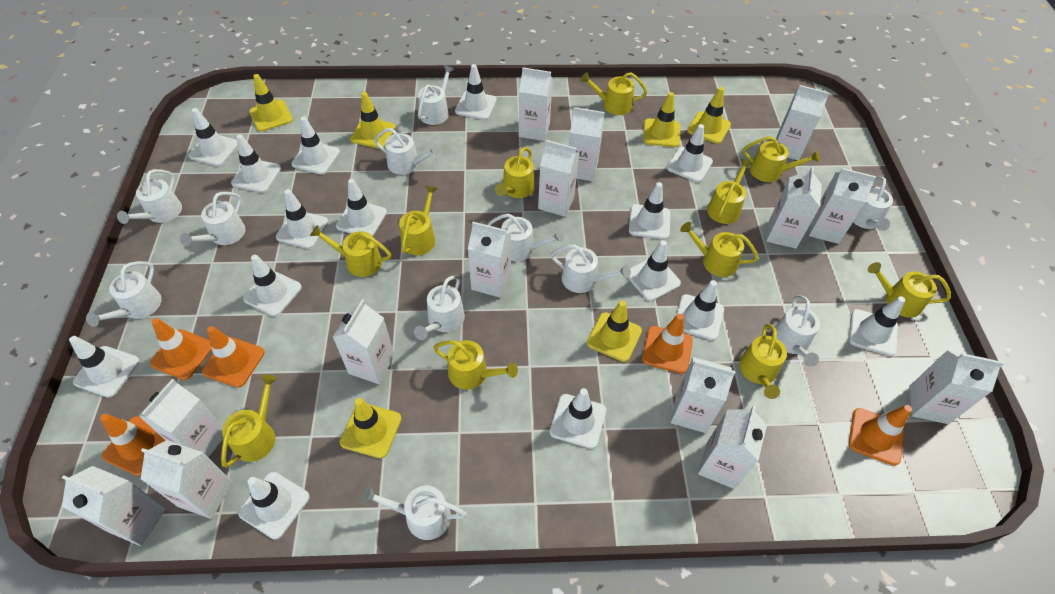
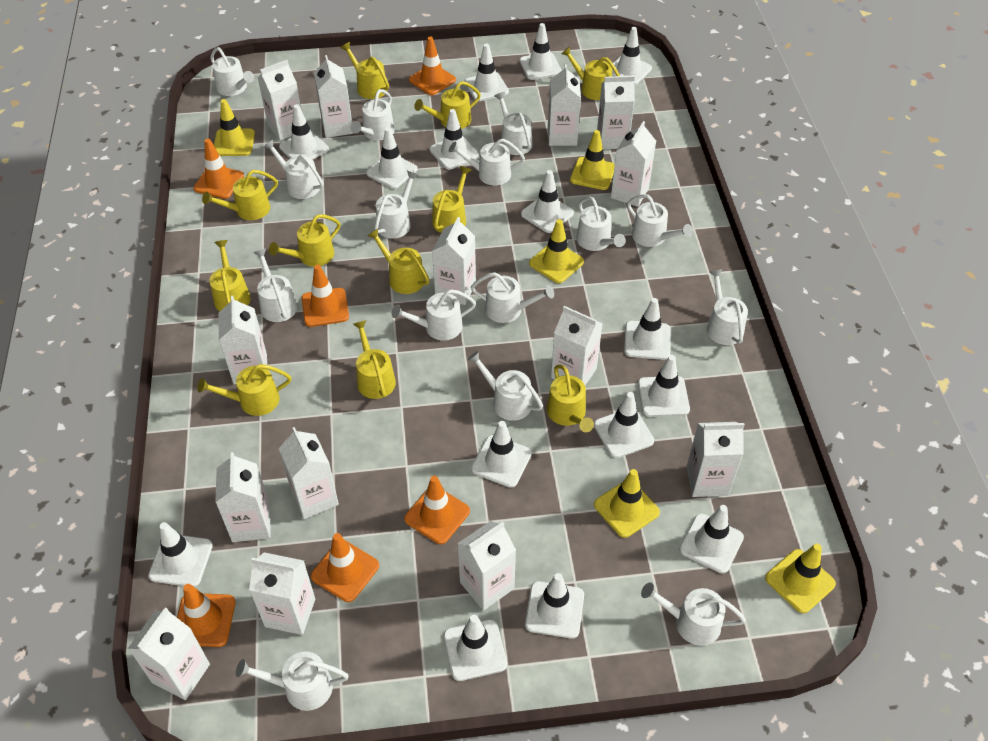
orange traffic cone: [100,414,165,476] [150,318,212,380] [202,326,265,388] [642,314,693,374] [849,405,912,466] = 5 -> [177,584,235,647] [193,139,244,199] [302,265,349,327] [311,533,379,602] [404,476,470,544] [409,37,456,95] = 6
white watering can: [86,261,162,327] [117,169,182,224] [180,192,246,246] [361,486,467,540] [374,128,440,175] [414,275,465,340] [418,65,454,125] [487,214,564,261] [550,245,631,293] [772,295,820,367] [853,177,893,231] = 11 -> [210,47,254,96] [236,651,349,711] [253,249,297,322] [264,140,323,199] [350,89,395,140] [374,171,419,239] [392,289,476,341] [449,139,525,186] [467,351,543,421] [471,272,554,323] [494,92,533,155] [576,196,626,251] [627,194,693,247] [641,583,746,646] [707,269,748,345] = 15
yellow traffic cone: [249,74,293,132] [340,398,402,458] [350,92,396,149] [587,300,642,362] [643,92,680,147] [687,87,731,144] = 6 -> [214,99,255,156] [529,219,584,283] [570,130,615,190] [594,469,660,538] [765,544,836,613] = 5

